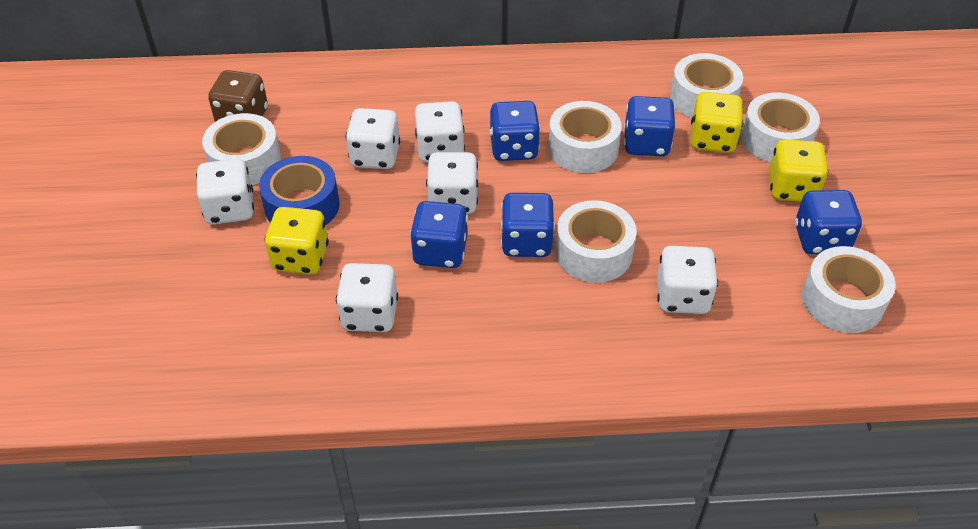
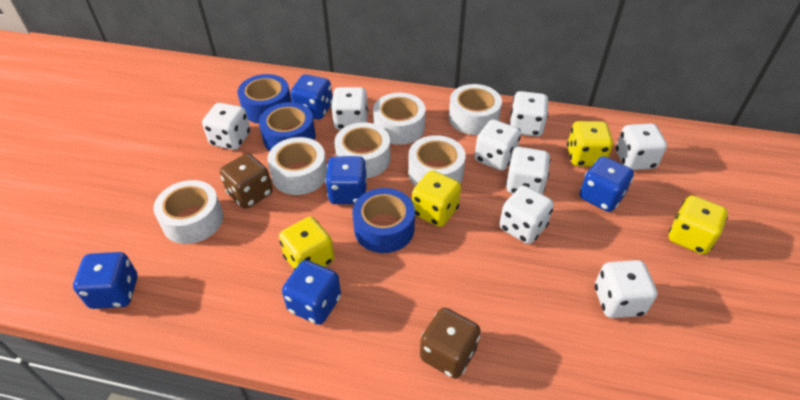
blue tape: [259,156,340,225] = 1 -> [237,74,291,123] [259,102,316,151] [353,188,415,253] = 3
brown dice: [208,70,268,122] = 1 -> [220,153,273,209] [420,308,481,379] = 2
white dice: [196,159,254,225] [336,263,398,332] [346,108,400,169] [415,101,465,162] [426,152,478,214] [657,246,718,314] = 6 -> [202,103,250,150] [331,87,368,130] [475,119,521,171] [499,186,554,244] [506,147,551,194] [509,91,548,137] [595,260,657,318] [616,123,667,170] = 8
yellow dice: [265,207,329,274] [691,92,743,153] [769,139,829,202] = 3 -> [279,217,334,270] [412,170,461,227] [567,121,614,167] [669,195,728,254] = 4

